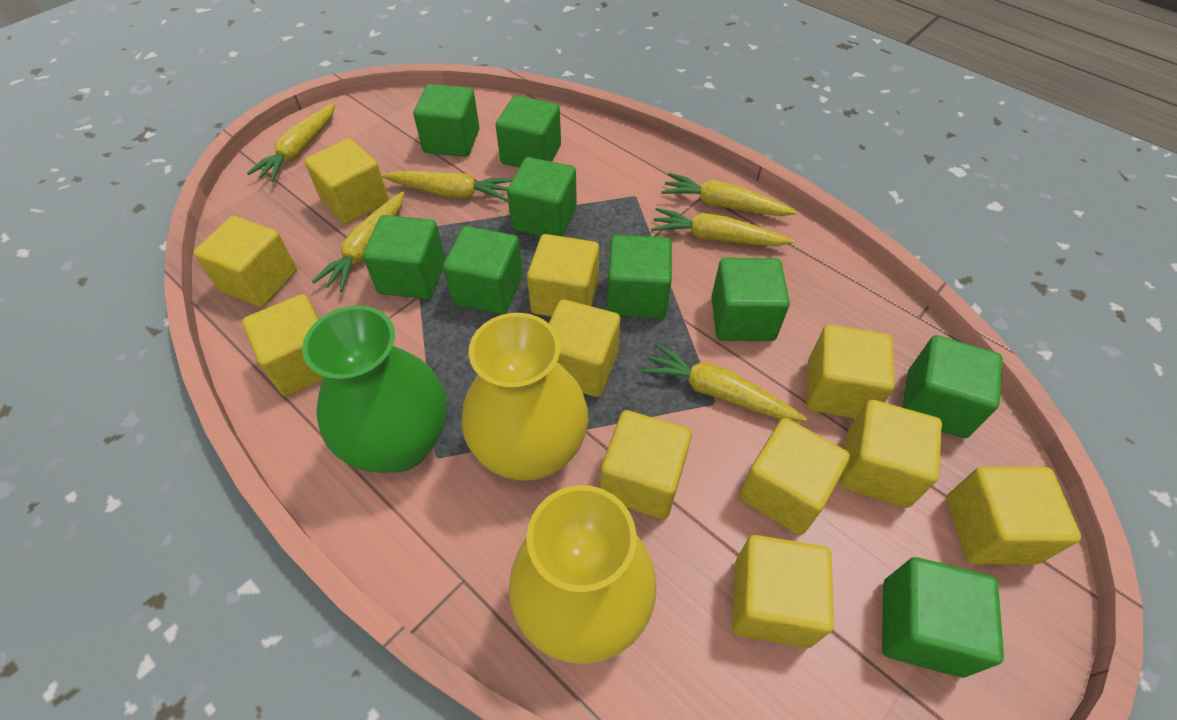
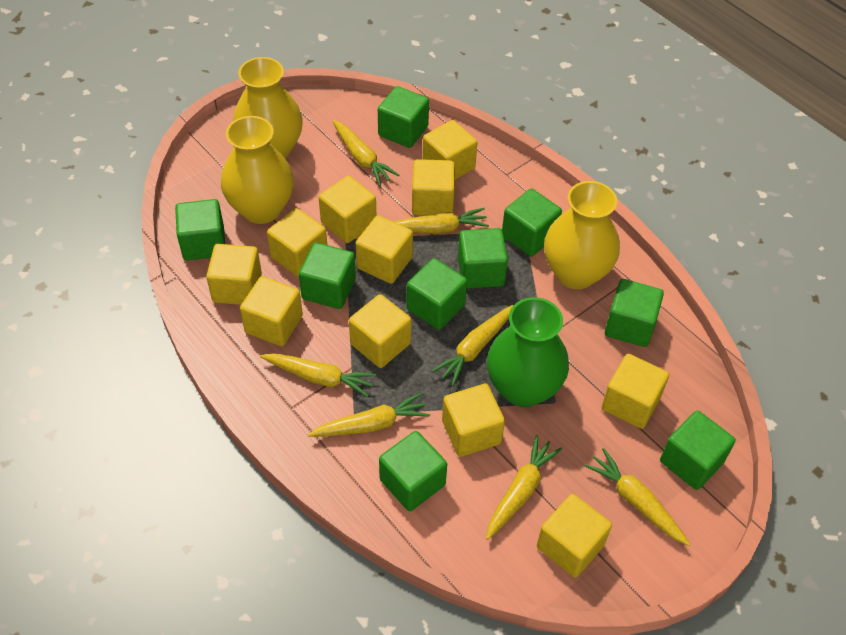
yellow carrot: [247,103,335,182] [312,191,404,292] [382,171,513,201] [641,343,807,421] [651,208,794,246] [661,173,798,216] = 6 -> [260,353,377,397] [308,392,430,437] [332,120,399,186] [393,208,489,234] [432,305,513,386] [486,435,562,540] [584,448,691,546] = 7
yellow vase: [462,313,588,481] [509,485,656,664] = 2 -> [221,116,294,224] [233,57,303,159] [544,181,620,289] = 3

